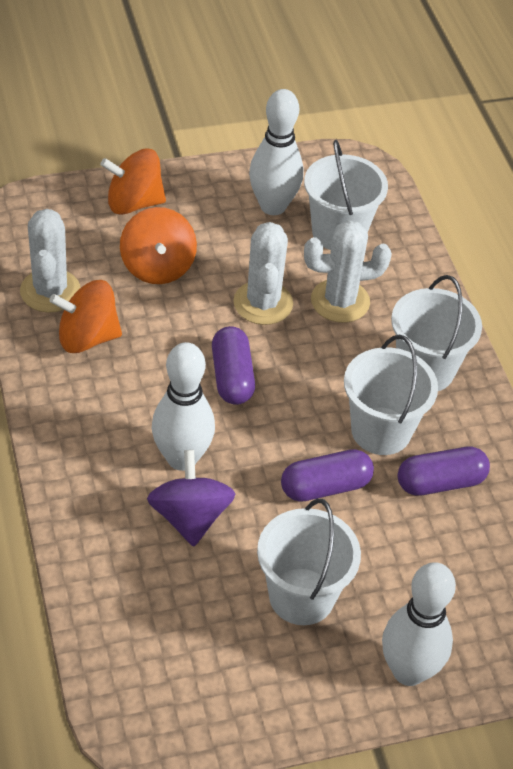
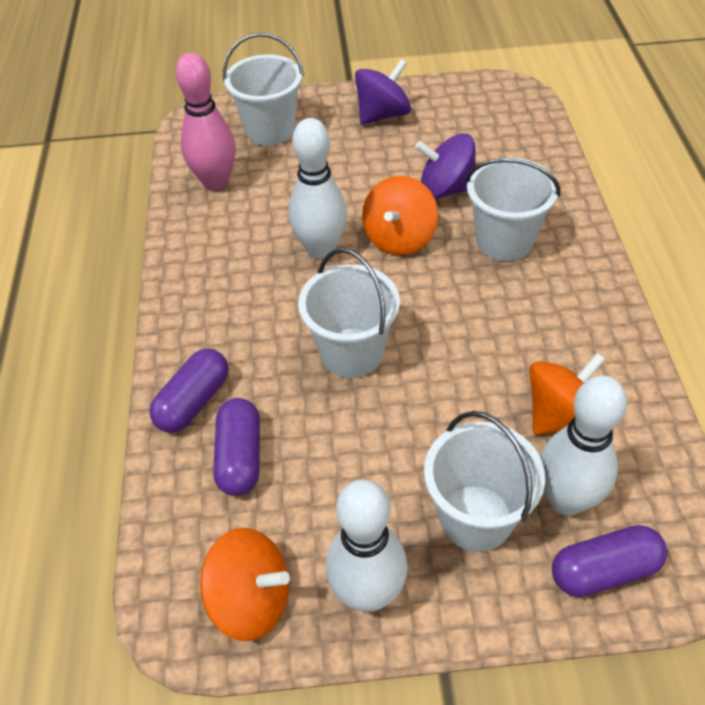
pink bowling pin: none = 0 -> [176,53,236,191] = 1
purple spinning top: [147,450,235,547] = 1 -> [355,59,411,125] [415,133,476,199] = 2
white cactus: [20,209,80,313] [233,222,293,325] [304,220,392,323] = 3 -> none = 0

